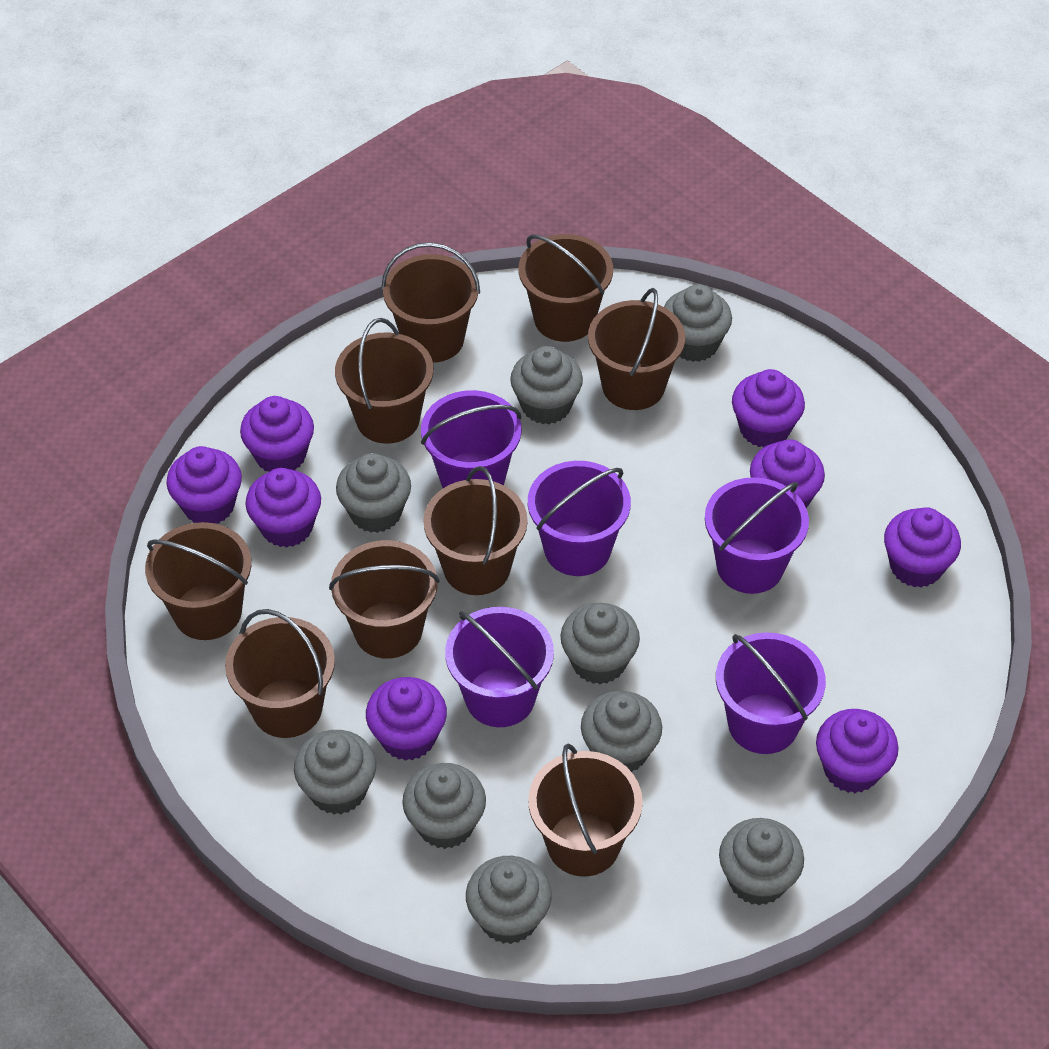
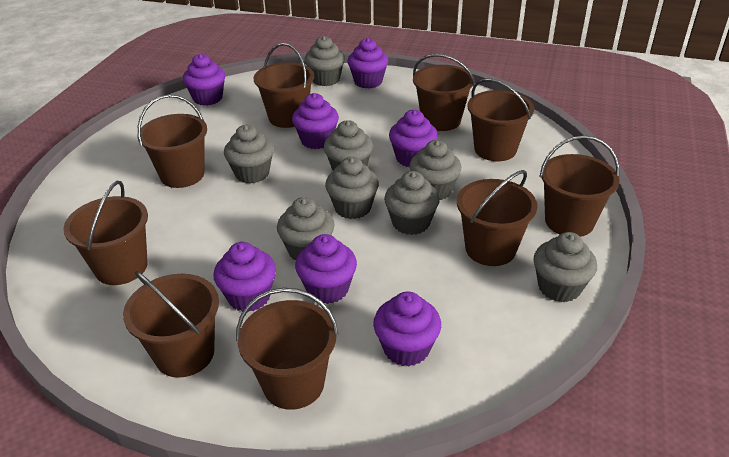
grey cupcake: [294,730,376,814] [336,453,411,533] [402,763,486,849] [466,856,552,944] [510,346,583,424] [560,603,640,684] [581,691,662,772] [664,284,732,362] [719,818,804,905] = 9 -> [224,125,274,183] [277,197,335,260] [305,36,345,86] [324,120,373,171] [325,157,379,219] [384,171,440,235] [409,140,461,200] [533,232,597,302] = 8
purple bucket: [421,390,521,488] [445,607,554,727] [528,461,631,576] [705,477,809,594] [716,632,826,754] = 5 -> none = 0
purple cupcake: [166,446,242,524] [240,396,314,472] [245,468,321,548] [366,677,447,761] [732,369,805,447] [750,439,825,508] [816,709,899,793] [884,507,961,587] = 8 -> [183,54,225,106] [213,242,276,312] [292,93,339,149] [295,234,357,304] [348,38,388,89] [373,291,441,367] [389,110,438,167] = 7

